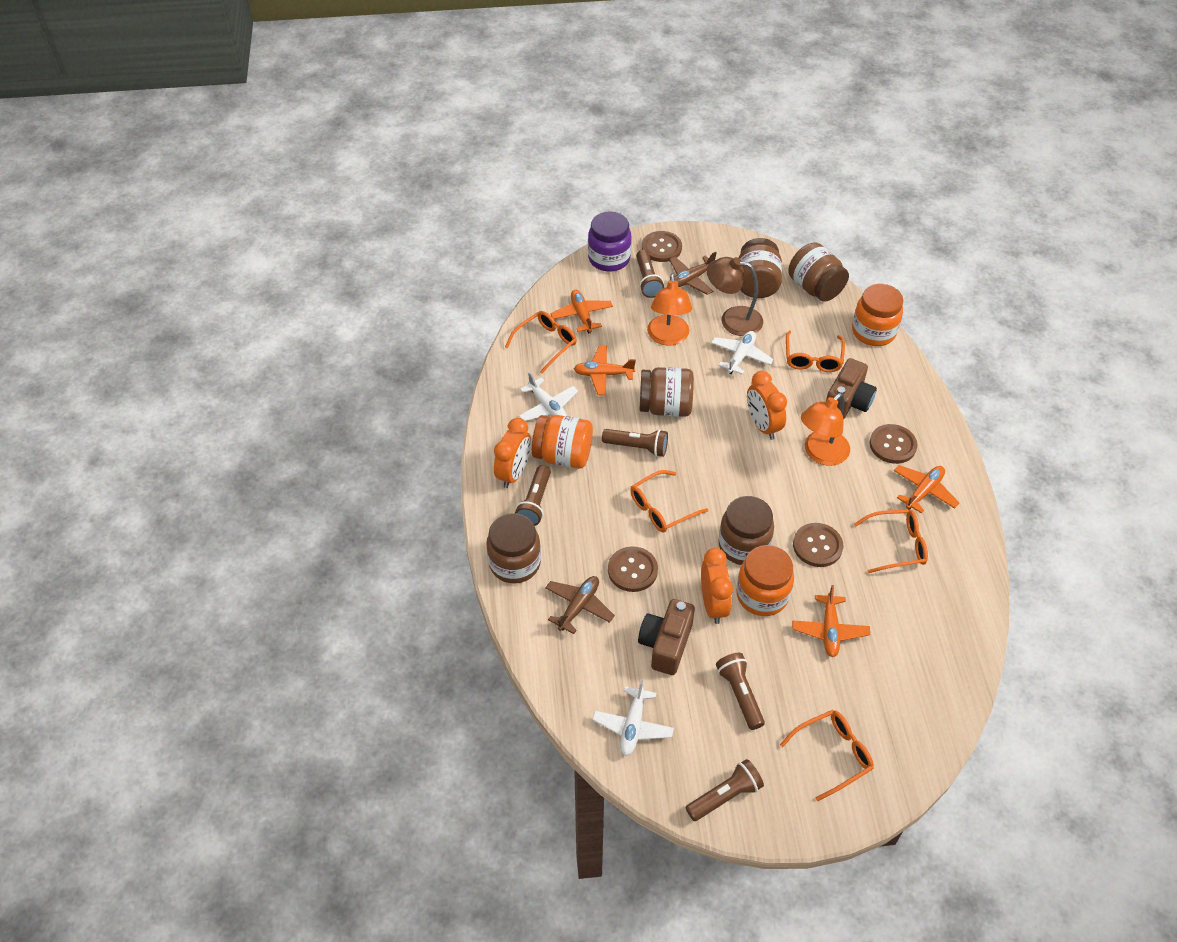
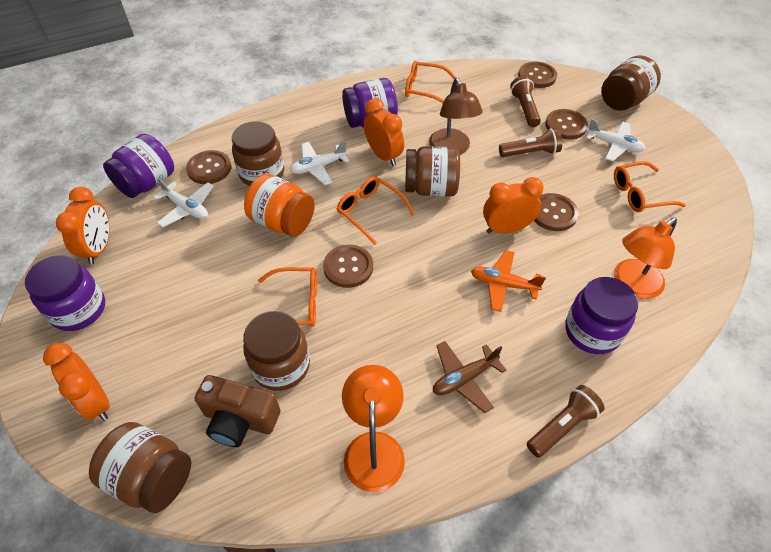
brown button: [608,546,658,592] [642,231,682,262] [793,523,843,567] [870,424,917,464] = 4 -> [186,150,231,184] [323,245,373,288] [518,62,557,88] [534,193,579,231] [545,109,588,139] = 5
brown camera: [638,599,695,675] [826,358,877,420] = 2 -> [195,375,281,447] = 1
brown flashlight: [515,465,551,526] [602,429,668,457] [636,250,664,298] [686,759,764,821] [716,653,765,730] = 5 -> [499,128,562,157] [510,76,541,127] [527,385,605,458] = 3
brown plane: [545,576,615,634] [669,251,717,295] = 2 -> [433,341,506,413] = 1
orange clock: [494,418,531,488] [701,548,733,624] [747,371,787,440] = 3 -> [43,343,110,421] [56,187,109,264] [364,98,404,166] [483,177,544,234] = 4
orange glasses: [505,311,577,374] [630,470,709,532] [780,710,874,801] [786,331,845,372] [854,509,928,573] = 5 -> [258,267,317,327] [337,176,415,245] [405,60,457,103] [614,161,686,212] = 4
orange jar: [532,415,593,469] [736,545,794,616] [852,284,903,346] = 3 -> [244,174,315,237] = 1
orange plane: [550,290,613,334] [574,346,636,395] [792,585,870,657] [894,465,960,513] = 4 -> [471,250,546,312] = 1
purple jar: [588,211,632,272] = 1 -> [25,255,105,331] [103,134,174,198] [342,78,398,128] [565,277,638,354] = 4

